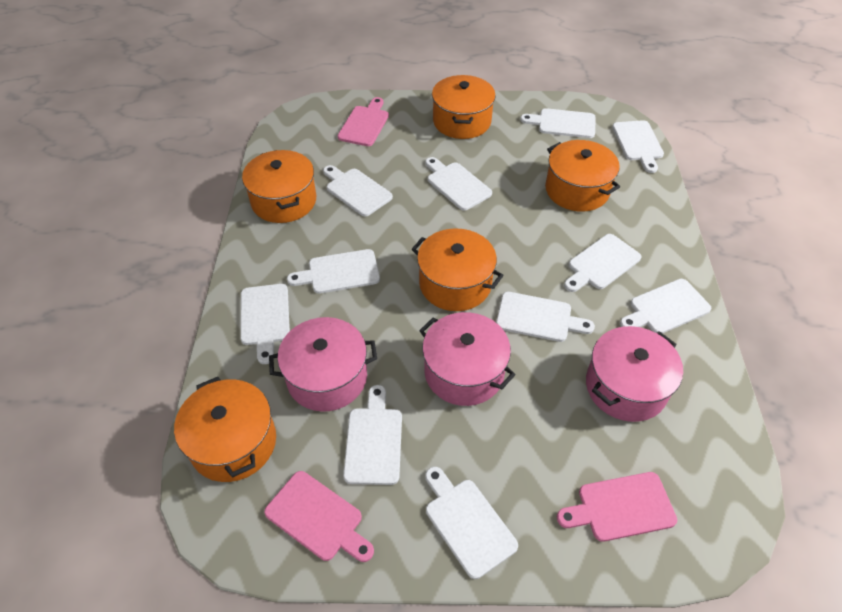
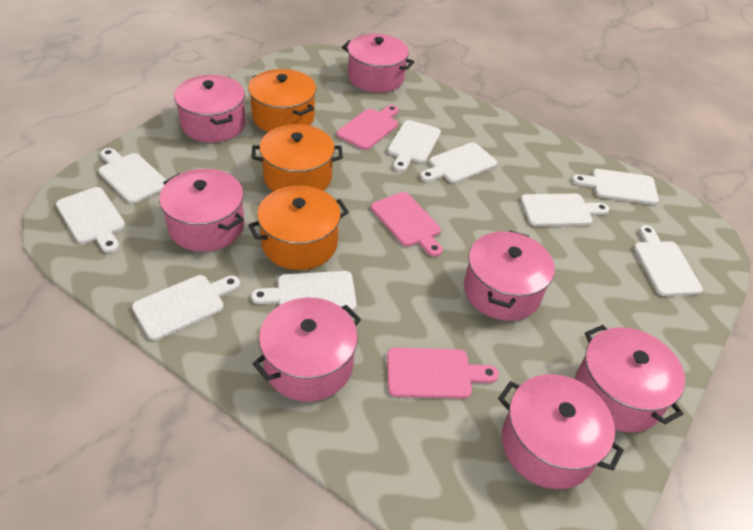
orange pot: [174,377,276,482] [242,150,316,223] [411,228,504,311] [432,75,496,139] [545,140,620,212] = 5 -> [248,69,316,132] [248,186,349,270] [251,124,343,192] = 3
pink pot: [269,317,377,412] [419,312,516,406] [586,326,683,422] = 3 -> [159,169,245,252] [174,75,246,142] [252,298,361,402] [342,34,414,93] [464,231,555,321] [498,374,624,489] [575,325,685,432] = 7
white cutting board: [240,284,290,364] [287,249,380,294] [323,165,393,216] [343,385,402,485] [425,157,492,211] [425,467,518,579] [496,292,595,342] [520,108,596,138] [564,234,641,292] [612,120,664,173] [620,279,711,333] = 11 -> [56,187,125,253] [98,148,166,203] [132,275,240,340] [251,271,357,312] [388,120,441,172] [420,142,497,183] [521,194,610,226] [572,169,659,205] [634,225,703,296] = 9

